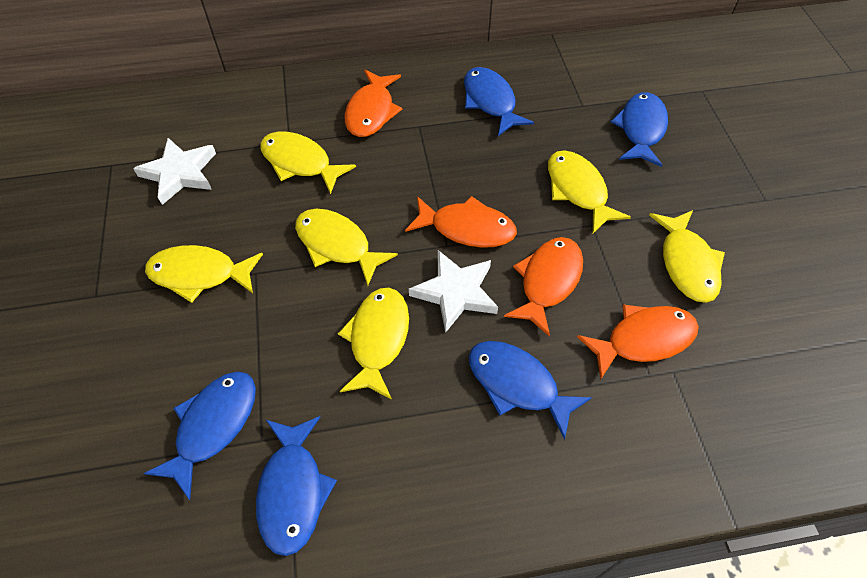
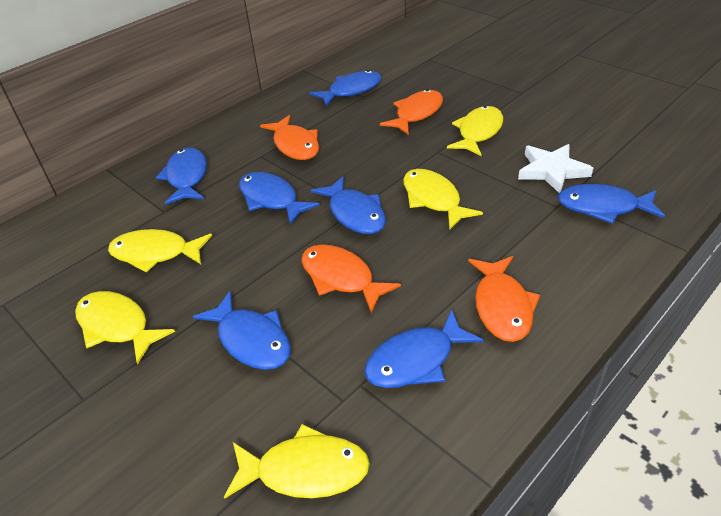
blue fish: [144,372,256,500] [256,416,337,556] [464,67,534,136] [469,341,592,440] [611,92,668,167] = 5 -> [156,148,207,205] [193,291,291,370] [239,172,320,225] [309,70,382,107] [311,176,386,234] [364,309,483,388] [558,184,665,224] = 7
white star: [133,138,216,205] [409,250,498,333] = 2 -> [518,144,593,193] = 1
yellow fish: [145,245,263,303] [260,131,356,194] [295,209,398,285] [338,288,409,400] [548,150,631,234] [649,210,725,303] = 6 -> [75,291,175,364] [108,229,212,273] [224,424,370,499] [403,169,483,230] [447,106,503,156] = 5

